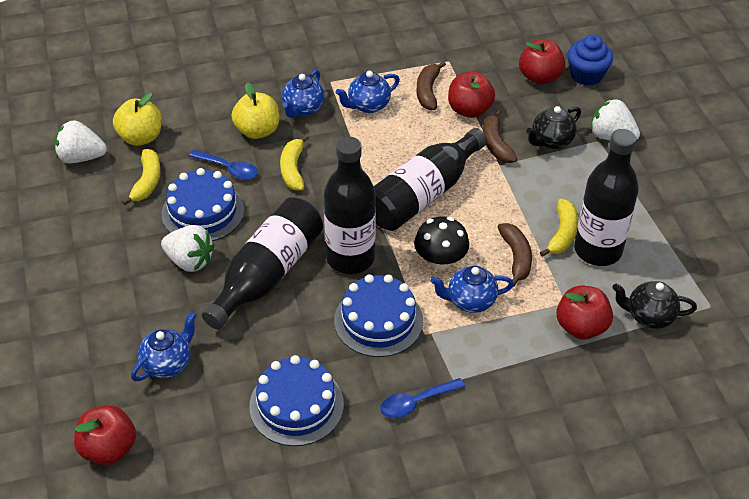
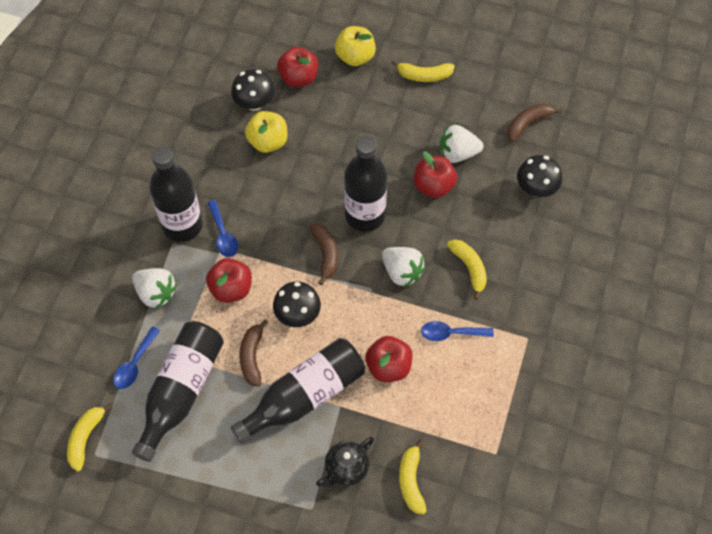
black mushroom: [414,216,469,269] = 1 -> [231,69,274,111] [273,281,321,327] [517,155,562,197] = 3
black teapot: [526,106,581,149] [612,281,697,329] = 2 -> [316,437,374,488] = 1
blue cake: [162,168,244,241] [249,355,344,446] [334,274,423,357] = 3 -> none = 0
blue cupcake: [567,34,613,86] = 1 -> none = 0
blue spoon: [189,150,258,180] [380,378,465,418] = 2 -> [113,326,160,389] [207,200,238,257] [421,321,494,341] = 3
blue teapot: [131,312,197,382] [282,70,325,118] [336,71,400,113] [430,266,514,313] = 4 -> none = 0
yellow banana: [122,149,161,205] [280,135,309,191] [540,199,578,257] = 3 -> [67,404,112,472] [392,60,455,82] [399,440,426,515] [447,240,487,300] = 4

